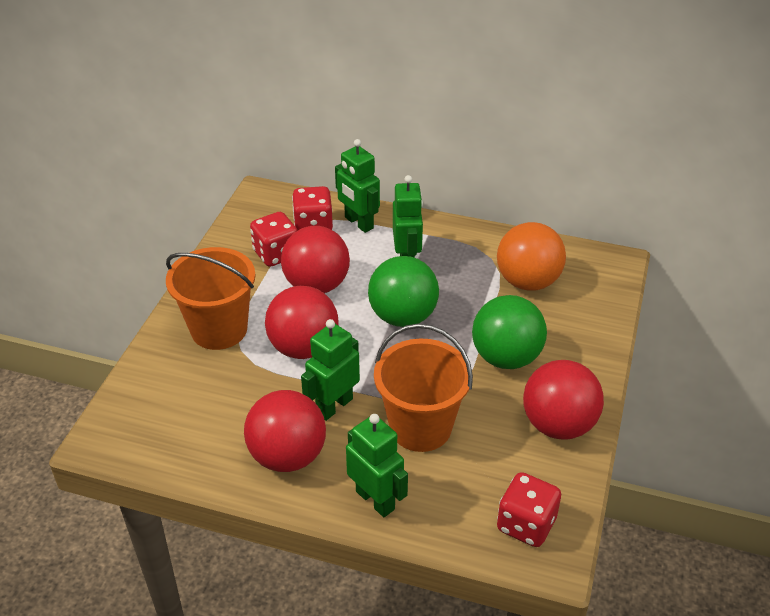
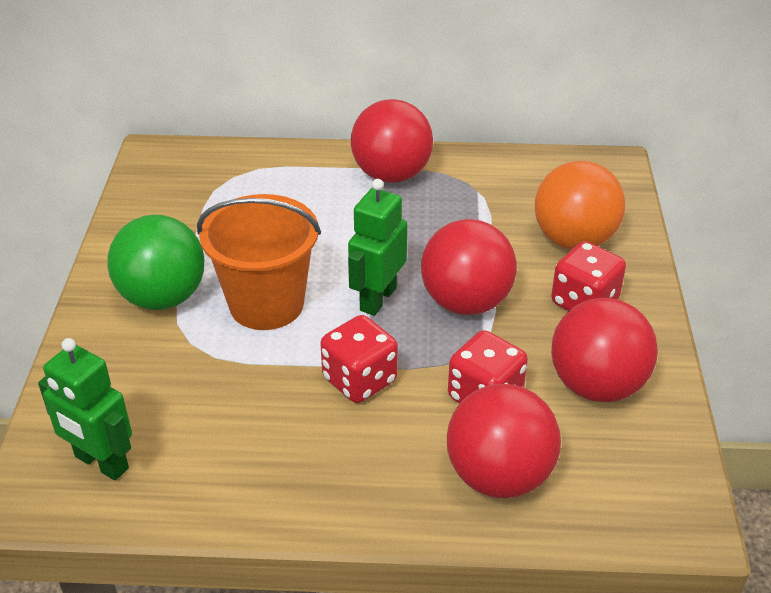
green ball: [368,256,439,327] [472,295,547,369] = 2 -> [107,215,204,310] = 1
green robot: [301,319,360,421] [335,139,380,233] [346,414,408,517] [393,175,423,258] = 4 -> [38,338,132,480] [348,179,407,316] = 2
orange bucket: [166,247,255,350] [374,324,473,452] = 2 -> [197,194,321,330] = 1

